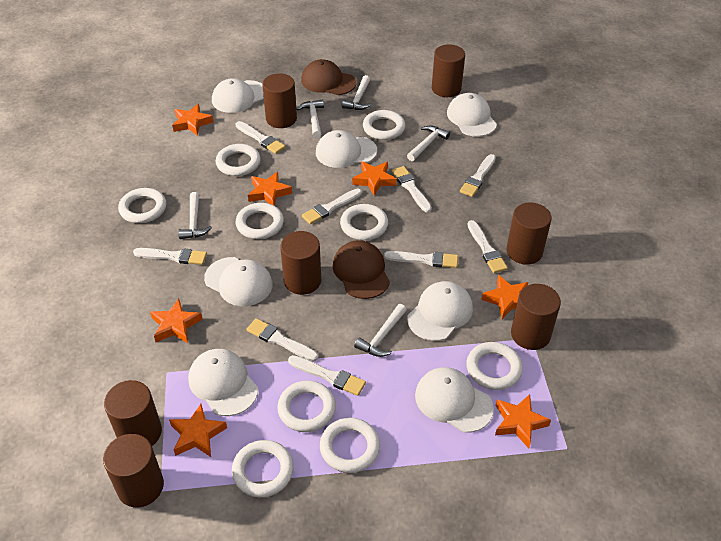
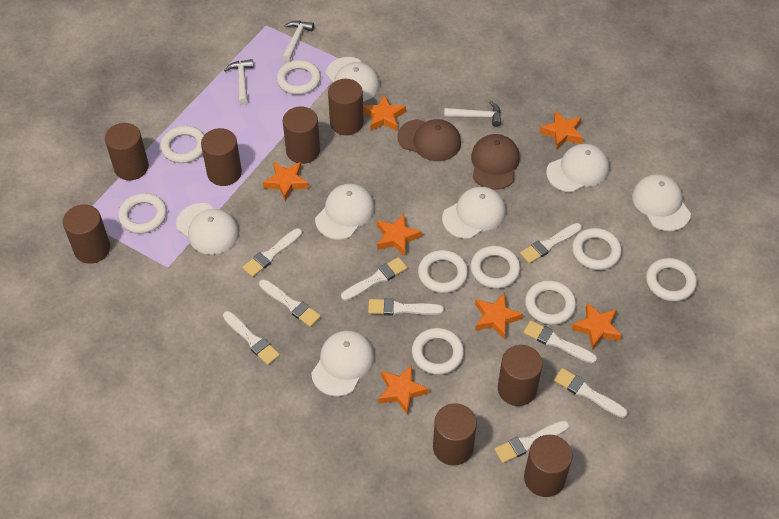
brown cylinder: [103,434,164,508] [104,380,162,446] [262,73,297,128] [280,231,321,295] [432,44,465,97] [506,202,552,265] [511,284,561,350] = 7 -> [63,204,110,264] [105,123,149,180] [201,128,242,186] [283,106,320,164] [328,79,364,135] [433,403,477,466] [498,345,543,406] [524,435,572,497] = 8
white hammer: [178,192,212,239] [296,99,324,138] [342,75,371,110] [354,304,407,357] [407,125,450,161] = 5 -> [224,59,254,105] [282,21,314,62] [444,101,501,127] = 3

